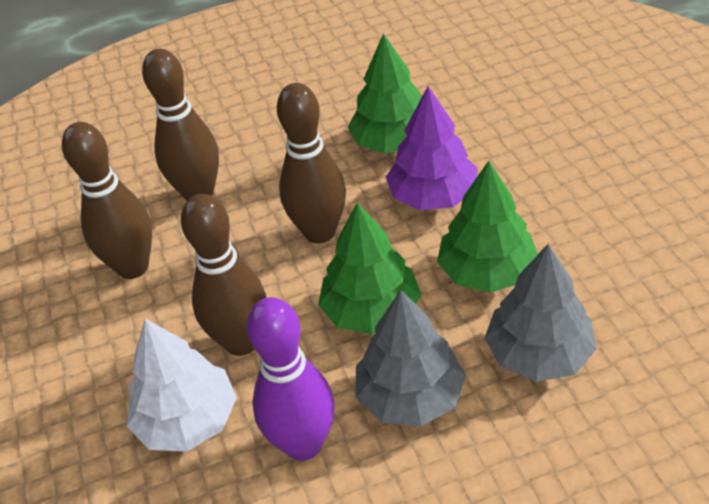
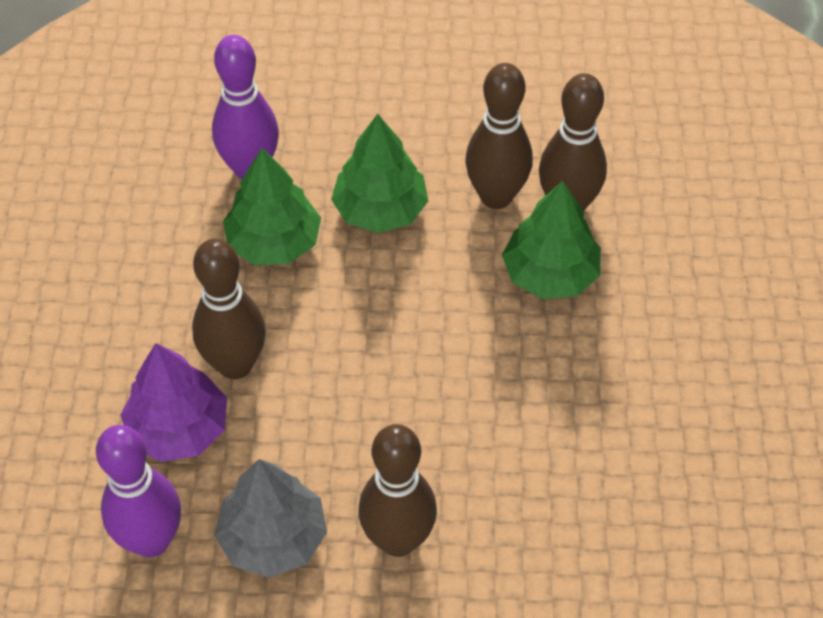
grey tree: [356,290,466,427] [485,244,596,382] = 2 -> [214,459,327,578] = 1
purple bowling pin: [246,297,335,461] = 1 -> [96,425,181,557] [212,35,279,180] = 2
white tree: [127,319,237,452] = 1 -> none = 0

